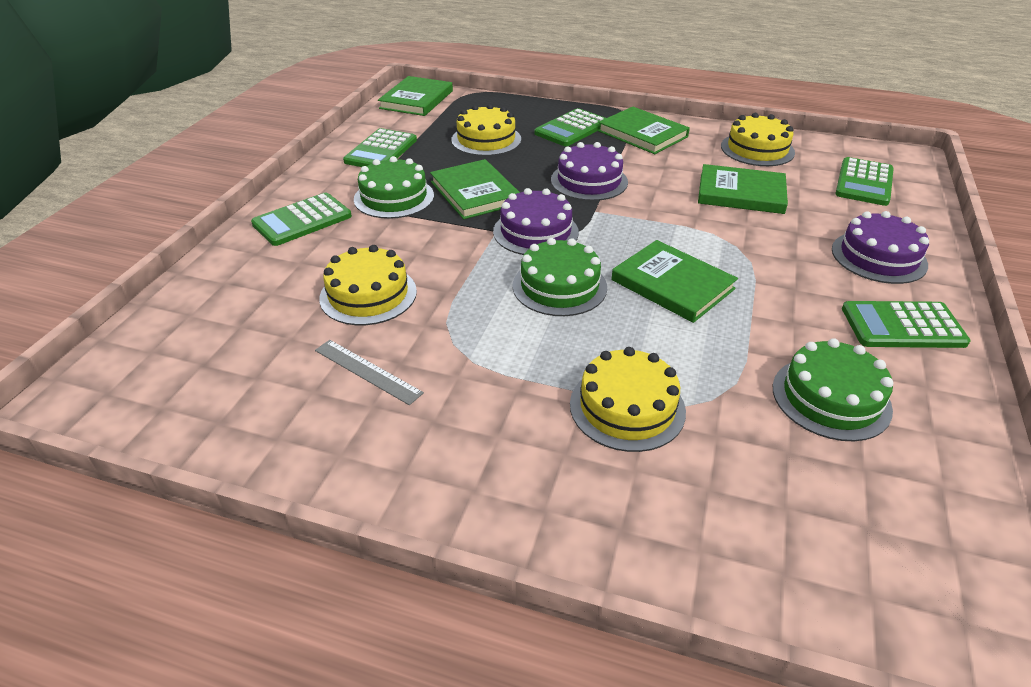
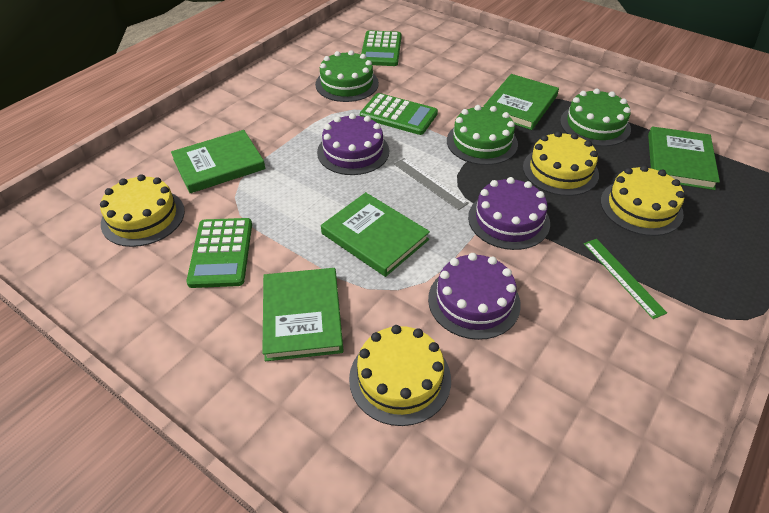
green calculator: [251,192,352,246] [343,128,417,167] [534,108,606,146] [835,157,894,206] [842,301,971,348] = 5 -> [186,218,252,288] [360,93,438,135] [361,30,402,66] = 3
green ruler: none = 0 -> [584,239,667,319] = 1

